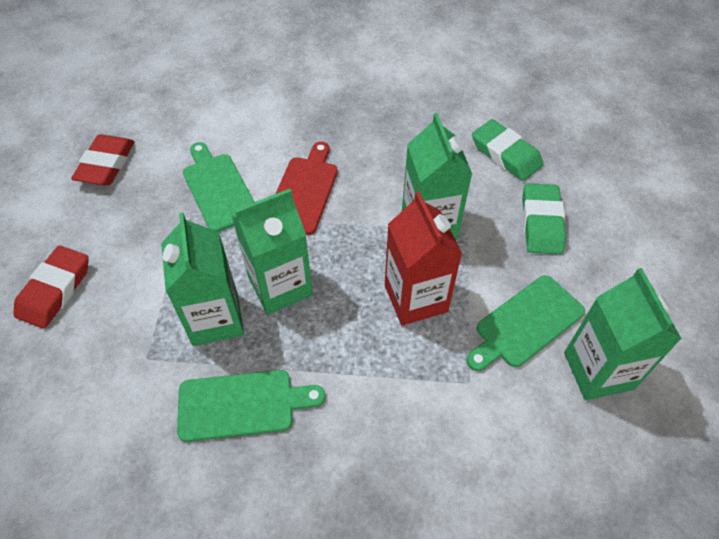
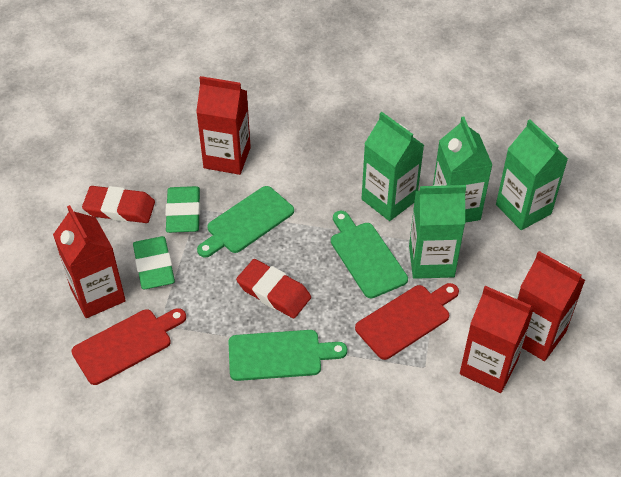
red carton: [385,191,462,326] = 1 -> [53,205,126,318] [196,76,251,175] [460,286,534,393] [517,251,585,361] = 4
red cutting board: [276,142,338,235] = 1 -> [71,308,186,385] [355,283,459,360] = 2

